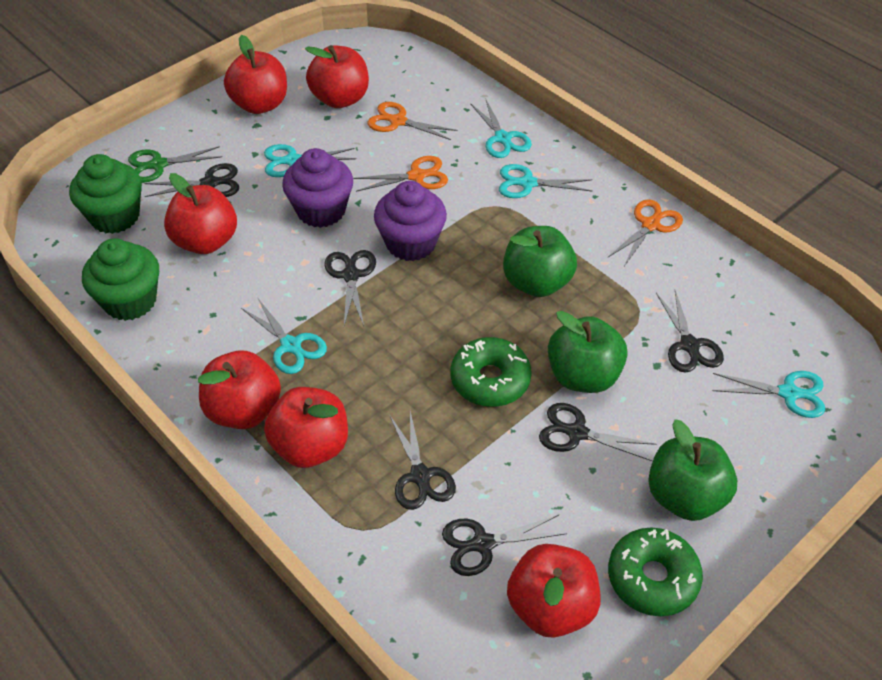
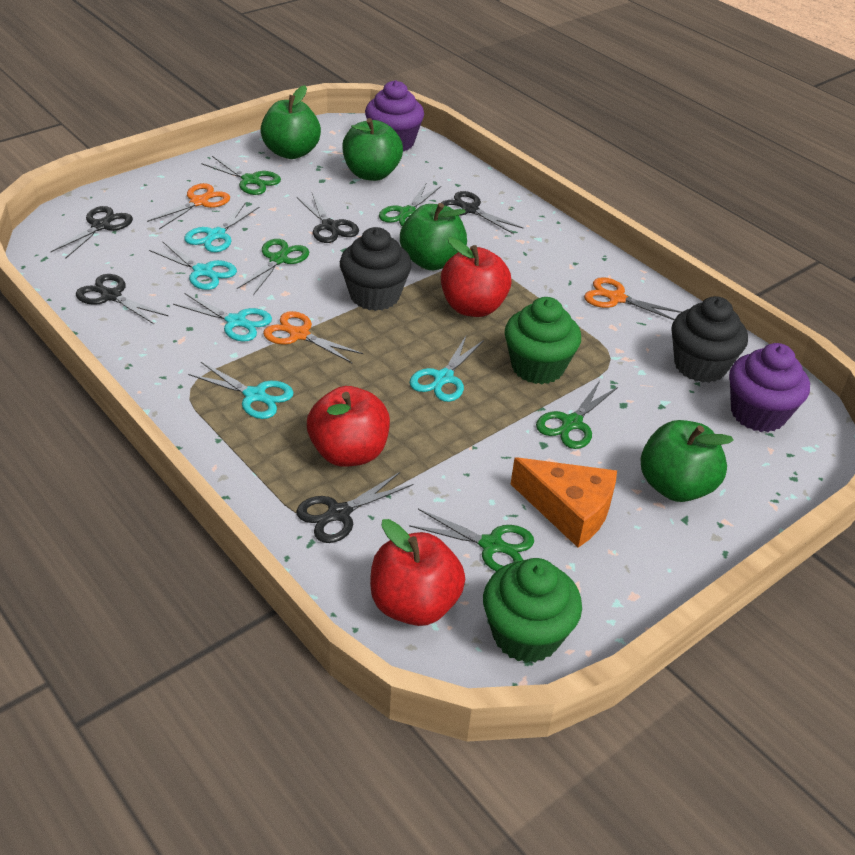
black cupcake: none = 0 -> [340,227,412,311] [671,296,748,383] = 2
black scissors: [144,163,239,197] [324,250,376,326] [390,411,456,510] [442,515,567,576] [539,403,656,461] [656,290,724,373] = 6 -> [51,206,133,259] [76,274,168,324] [296,472,413,543] [297,193,359,243] [441,191,523,234] = 5
green apple: [503,226,577,297] [548,311,628,393] [648,419,737,521] = 3 -> [260,85,321,159] [342,118,403,181] [400,203,467,270] [640,420,734,502] = 4
green donut: [451,337,532,407] [608,527,703,616] = 2 -> none = 0
green scissors: [128,146,222,183] = 1 -> [201,156,281,195] [237,239,309,295] [379,182,441,226] [409,509,534,571] [536,381,618,449] = 5
orange cheese: none = 0 -> [511,457,617,548] = 1
red apple: [164,173,237,254] [198,351,281,429] [224,35,287,114] [264,387,348,468] [305,45,369,108] [507,544,601,638] = 6 -> [307,386,390,467] [370,519,465,626] [441,237,512,317] = 3

